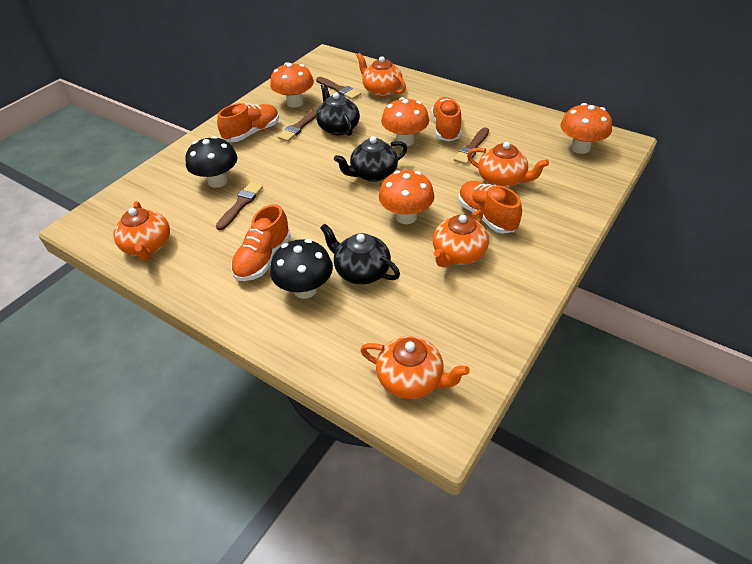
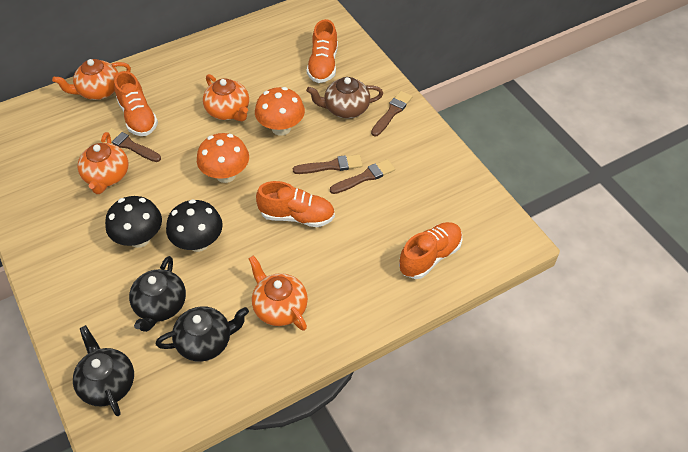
brown teapot: none = 0 -> [306,77,383,118] = 1
orange mushroom: [270,62,314,108] [379,170,434,224] [381,97,429,146] [561,103,612,154] = 4 -> [197,133,249,183] [255,87,305,136] = 2
orange teapot: [113,201,170,261] [356,53,406,97] [361,336,470,399] [433,209,489,267] [467,142,549,188] = 5 -> [52,59,131,100] [77,132,128,194] [203,74,249,121] [248,255,308,331] = 4

